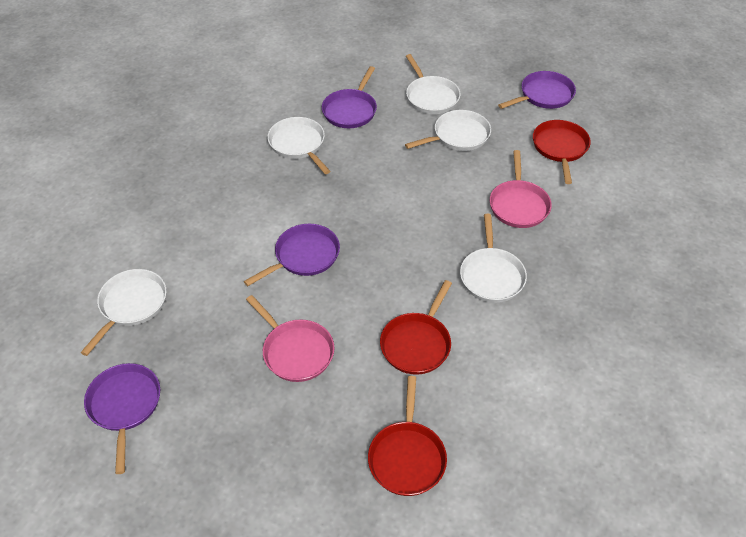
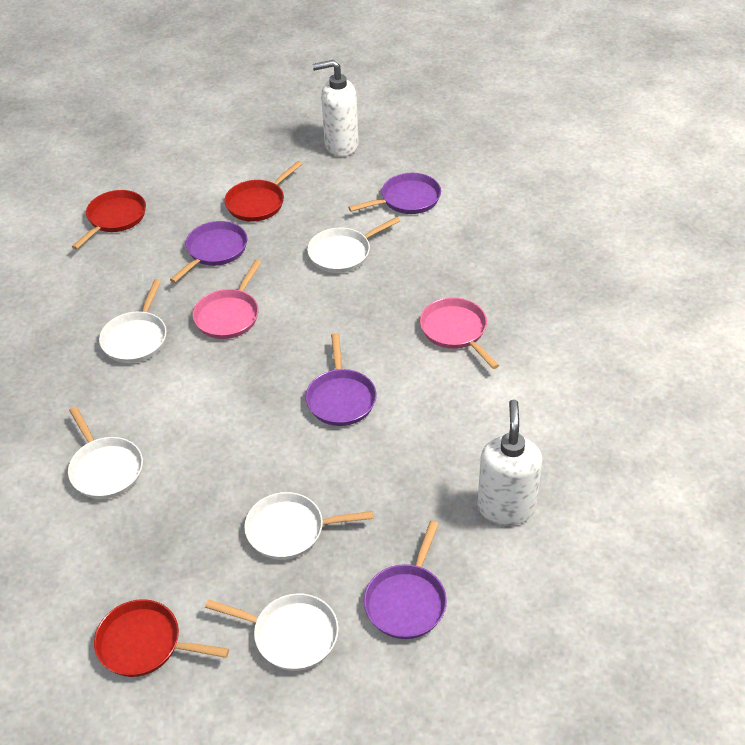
white soap dispenser: none = 0 -> [312,60,359,157] [477,400,542,525] = 2

